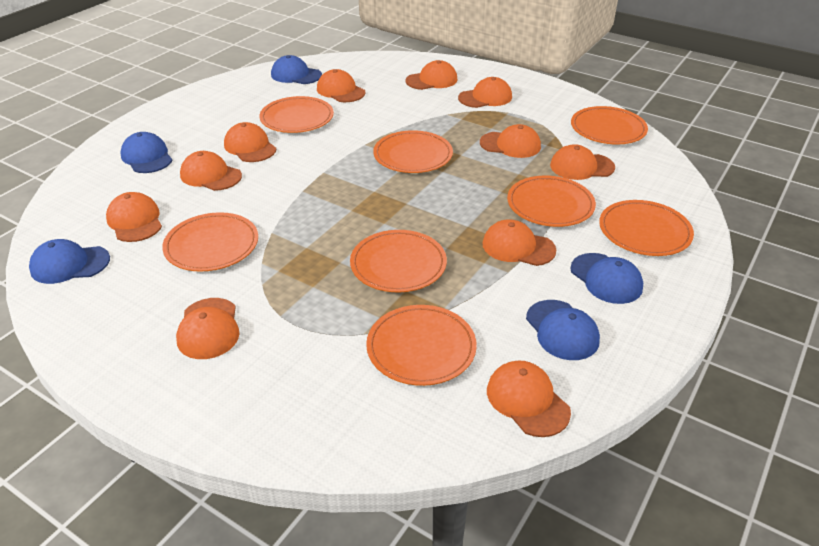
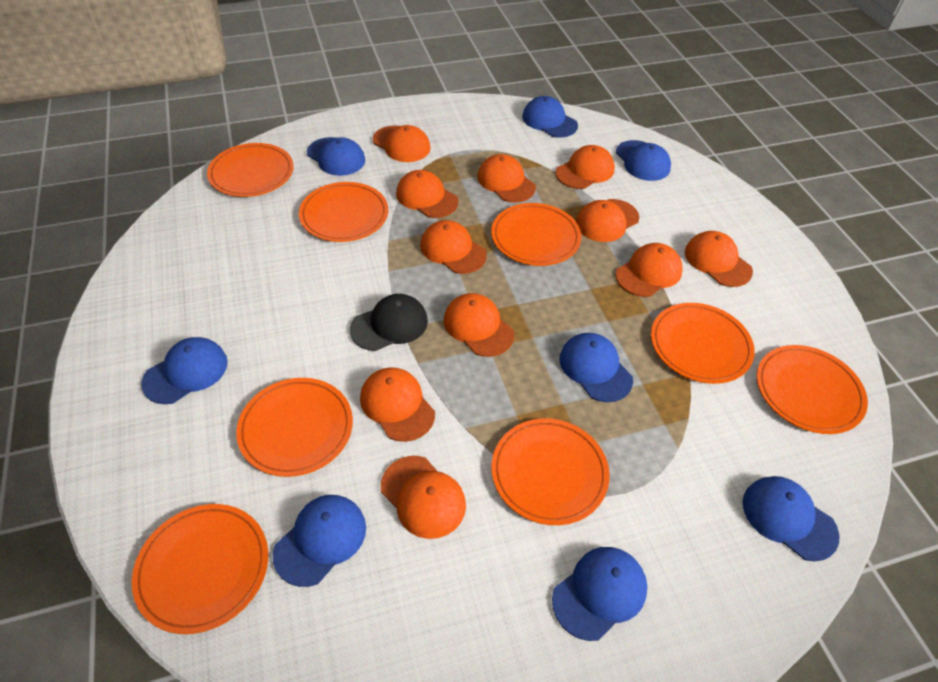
black cap: none = 0 -> [350,294,428,351] = 1
blue cap: [29,239,110,284] [120,132,172,173] [271,55,322,84] [526,300,600,360] [570,253,643,304] = 5 -> [141,337,228,404] [273,495,366,587] [307,137,365,176] [522,96,578,138] [552,547,647,641] [560,333,633,402] [616,140,671,181] [742,476,839,561] = 8

